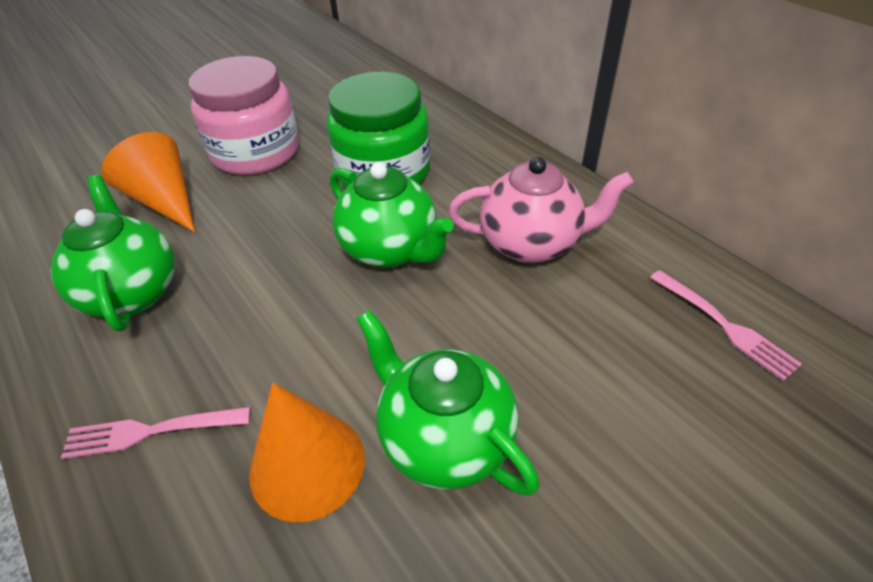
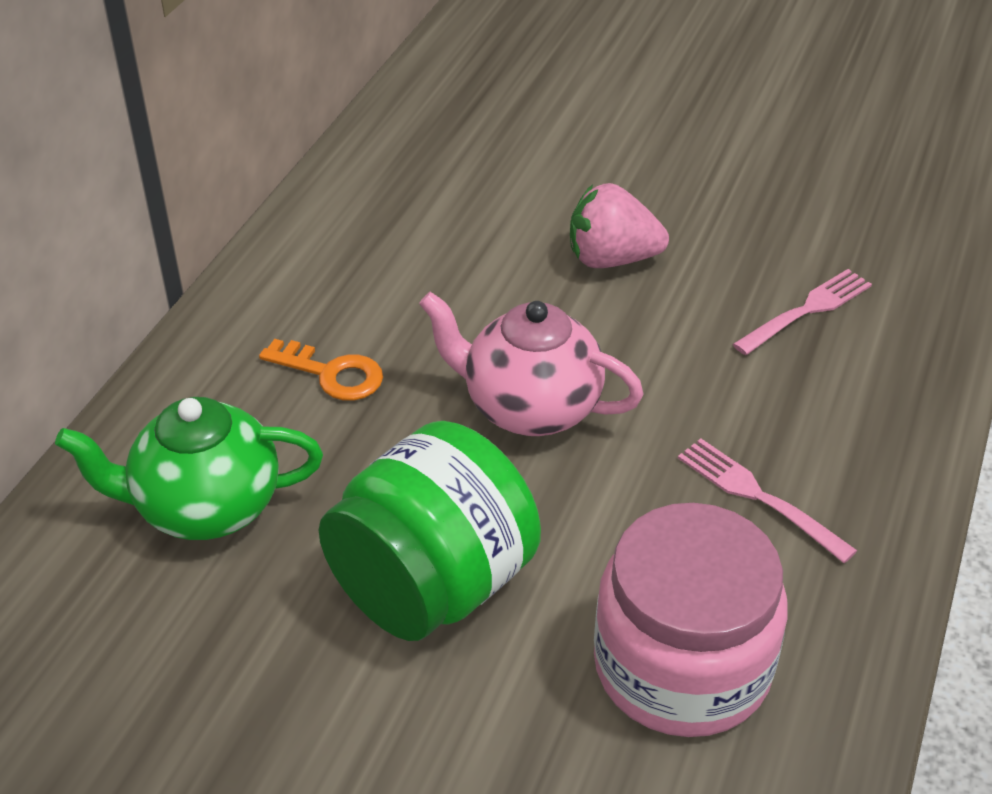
green teapot: [51,175,175,331] [330,162,454,268] [357,310,539,496] = 3 -> [55,397,323,540] = 1
orange cone: [101,132,195,232] [249,383,365,523] = 2 -> none = 0
orange key: none = 0 -> [259,339,383,401] = 1
pink strawberry: none = 0 -> [570,183,669,268] = 1

